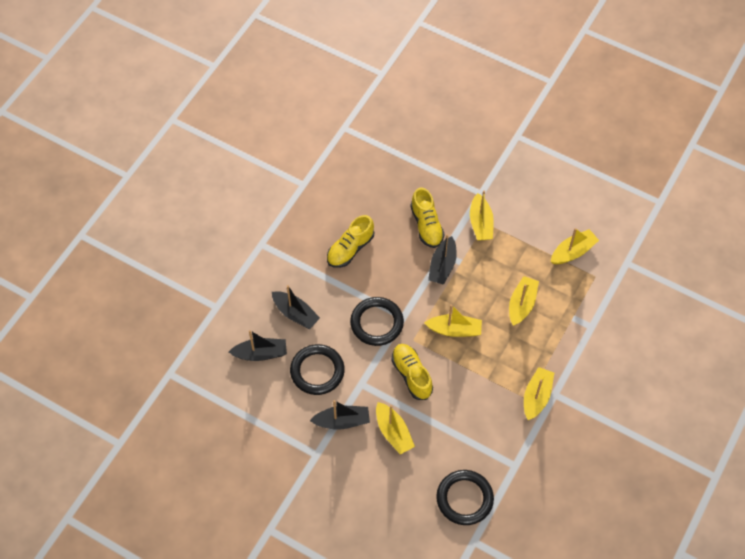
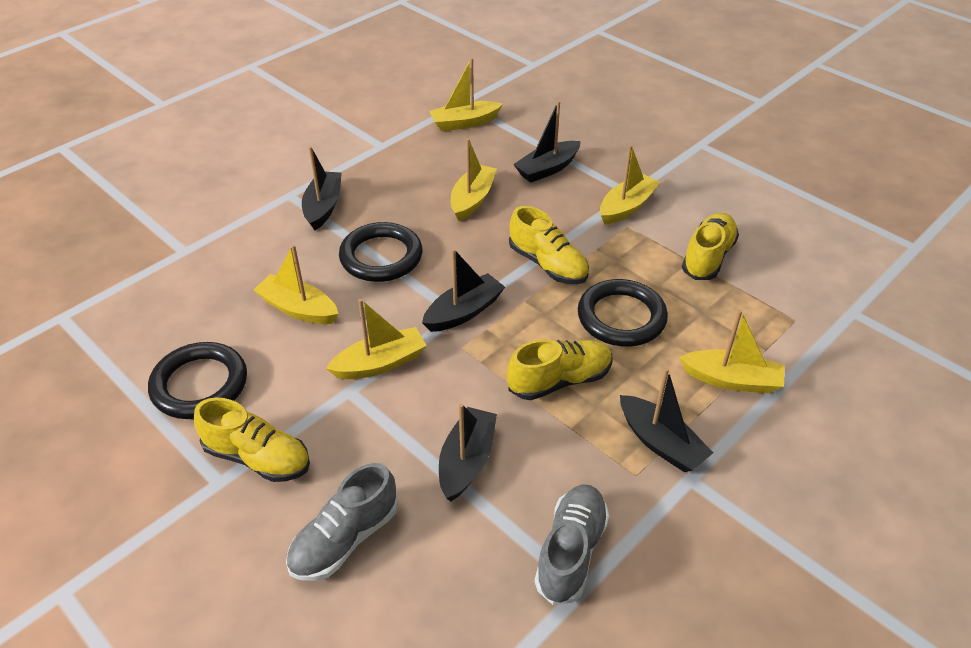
black boat: [229,330,287,361] [272,285,320,329] [310,400,370,430] [428,234,457,285] = 4 -> [302,146,342,231] [422,249,505,332] [439,403,497,501] [513,101,581,183] [620,368,713,472] = 5
grey shoe: none = 0 -> [286,463,398,581] [535,484,609,605] = 2
yellow shoe: [327,215,374,268] [391,344,433,400] [410,188,445,248] = 3 -> [194,397,310,482] [507,339,613,400] [509,206,589,284] [682,212,739,280] = 4

